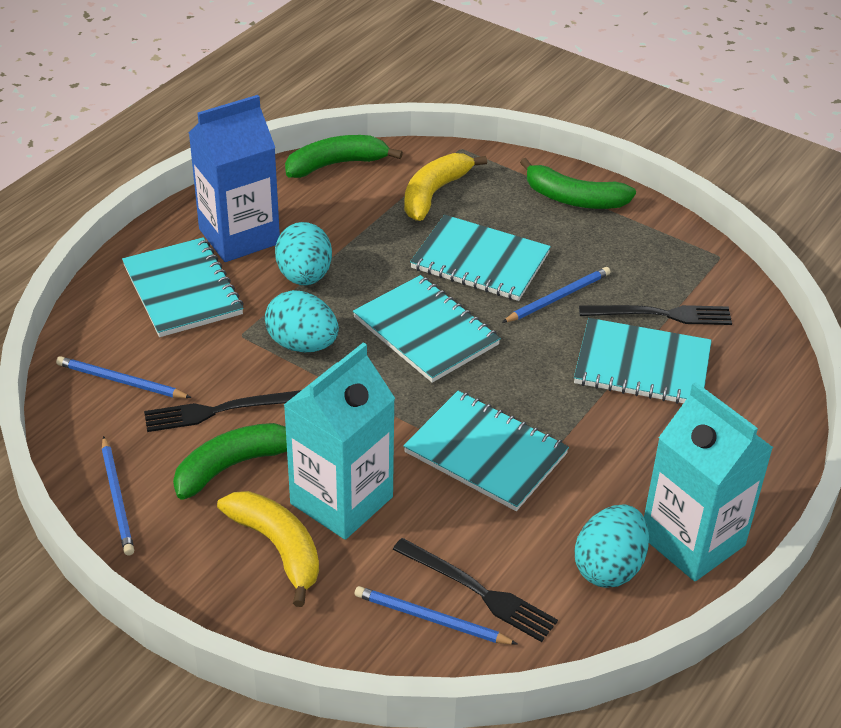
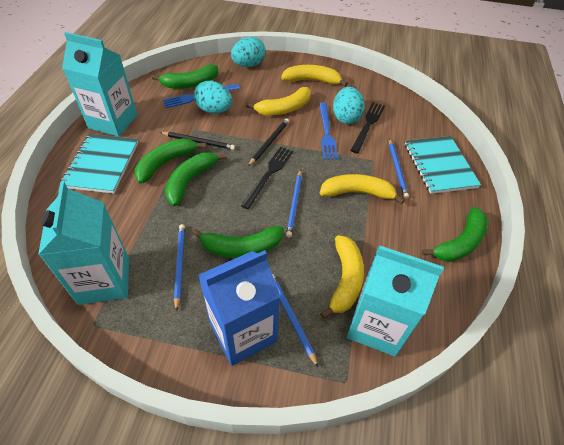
black fork: [144,390,301,432] [392,538,558,642] [579,305,732,325] = 3 -> [240,147,293,209] [350,102,385,154] = 2
black pencil: none = 0 -> [160,132,235,150] [248,118,289,166] = 2
blue fork: none = 0 -> [163,84,240,108] [319,103,338,160] = 2
green banana: [173,423,287,499] [285,135,403,178] [520,158,636,209] = 3 -> [135,138,206,184] [152,65,218,89] [165,152,227,206] [192,226,284,258] [422,207,488,262] = 5
turquoise carton: [284,342,395,540] [644,382,774,581] = 2 -> [38,182,129,305] [62,32,137,136] [347,246,444,356] = 3
turquoise notebook: [122,237,244,337] [353,275,501,383] [403,391,569,511] [410,215,551,301] [574,318,712,404] = 5 -> [59,134,138,193] [405,136,481,194] = 2
yellow banana: [217,491,319,607] [404,153,487,221] = 2 -> [246,87,311,115] [281,65,348,87] [320,174,405,204] [320,235,364,319] = 4

